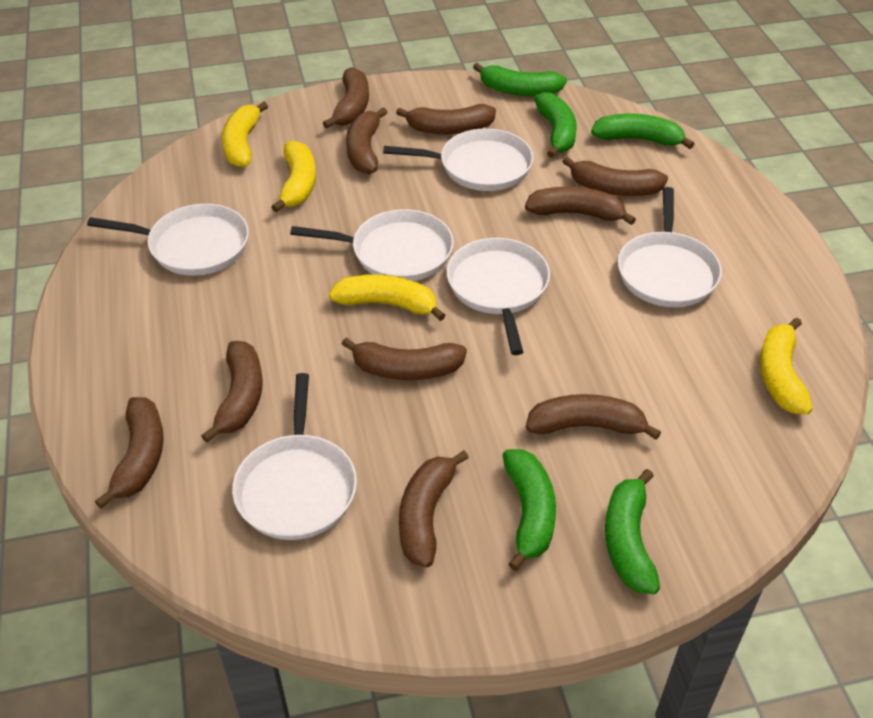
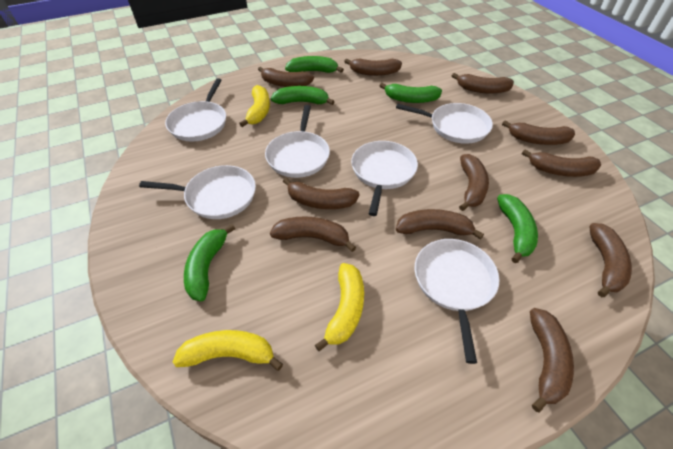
brown banana: [95,397,164,509] [201,341,263,442] [323,67,369,129] [342,337,467,380] [346,107,387,174] [396,104,496,134] [399,450,469,567] [525,187,636,225] [526,394,661,440] [562,157,668,196] = 10 -> [258,67,314,87] [270,216,356,252] [283,178,360,209] [344,59,402,76] [396,209,484,240] [452,73,514,94] [459,154,489,211] [502,120,575,145] [522,150,601,177] [530,308,574,413] [589,223,632,297] = 11
yellow banana: [222,102,268,168] [271,140,316,212] [329,274,446,321] [760,318,813,414] = 4 -> [173,330,283,371] [239,85,270,127] [315,263,364,351] = 3

